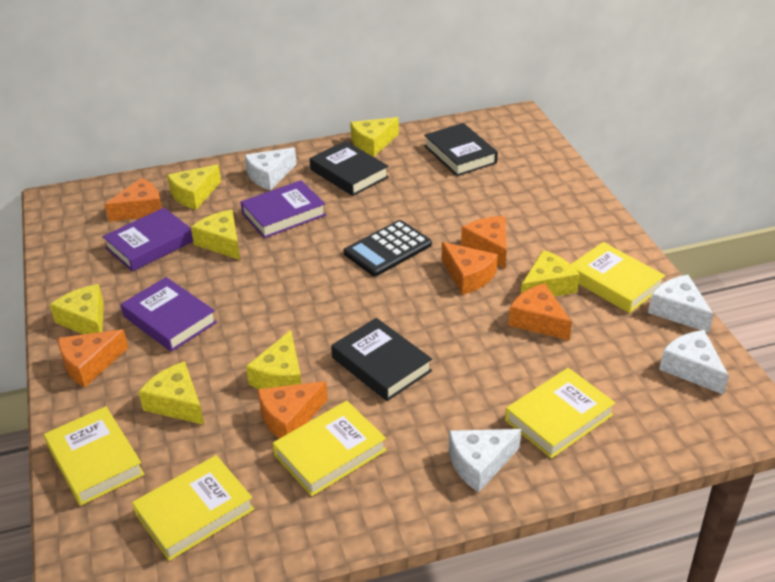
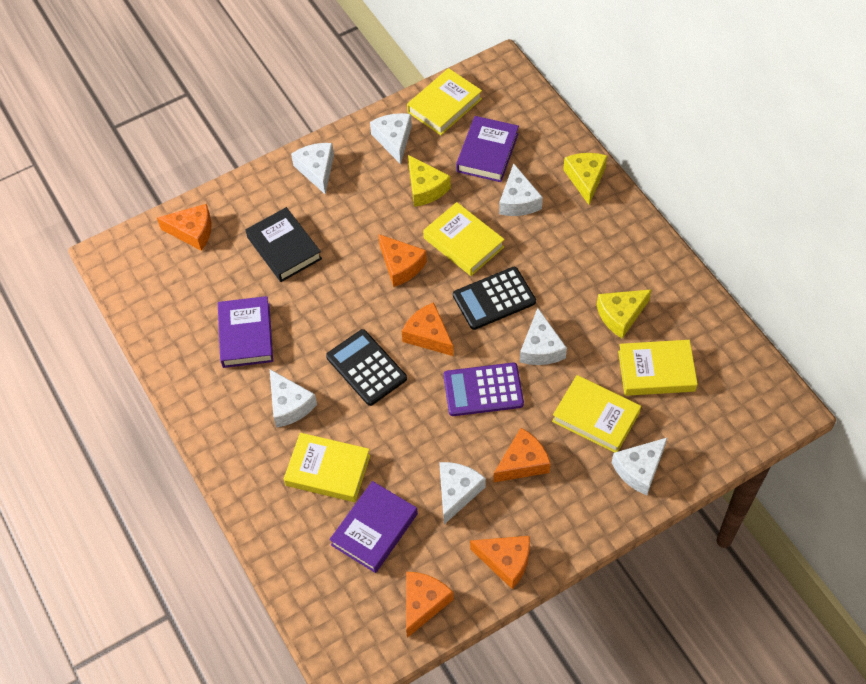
black book: [310,141,389,196] [331,318,432,401] [424,123,498,176] = 3 -> [246,207,322,282] = 1
black calculator: [344,220,432,276] = 1 -> [326,329,407,406] [453,267,536,330] = 2
purple calculator: none = 0 -> [443,363,524,416] = 1
white cheese: [245,147,297,190] [449,429,521,492] [648,275,714,333] [659,330,729,395] = 4 -> [270,369,317,428] [291,143,334,194] [370,113,412,164] [439,462,486,524] [499,164,543,216] [520,308,567,365] [612,437,668,495] = 7
yellow cheese: [50,284,104,334] [138,361,204,425] [167,164,221,210] [191,210,240,260] [246,330,302,389] [350,117,399,157] [521,250,580,296] = 7 -> [408,155,451,207] [563,153,607,205] [597,289,652,338] = 3

